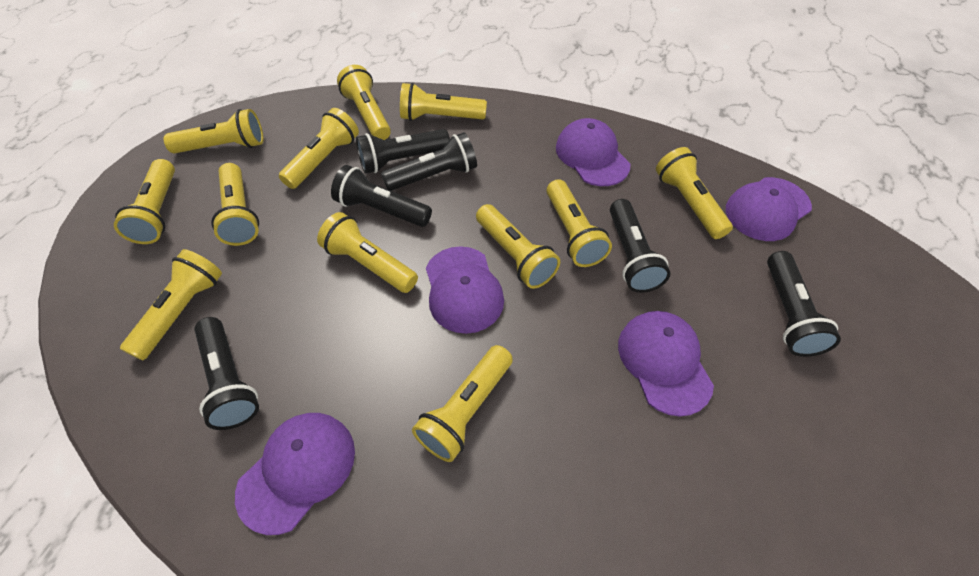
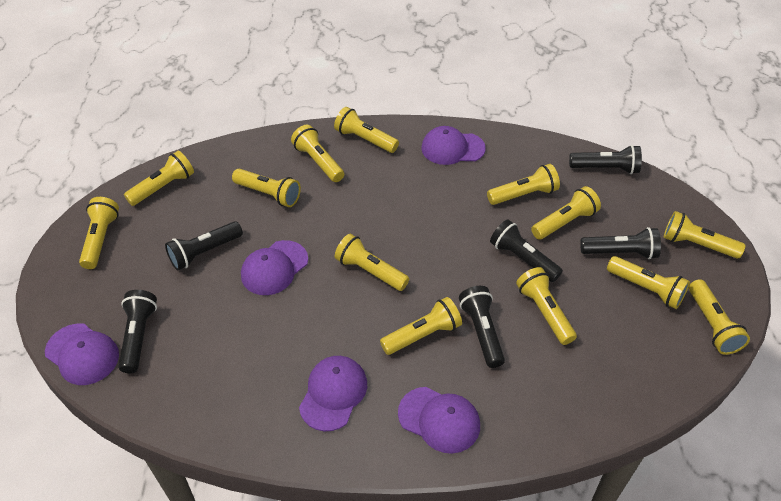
yellow flashlight: [114,159,175,244] [120,249,222,360] [163,109,264,153] [211,163,259,246] [279,108,359,189] [317,212,418,293] [337,65,391,140] [400,83,487,121] [412,345,513,462] [476,204,560,289] [546,179,612,267] [656,147,733,239] = 12 -> [79,197,119,269] [124,151,194,206] [232,169,301,207] [291,125,344,182] [334,107,399,153] [335,234,409,291] [380,297,462,355] [487,164,560,205] [516,267,577,345] [531,186,601,239] [607,256,690,309] [664,211,745,258] [689,279,750,355] = 13

